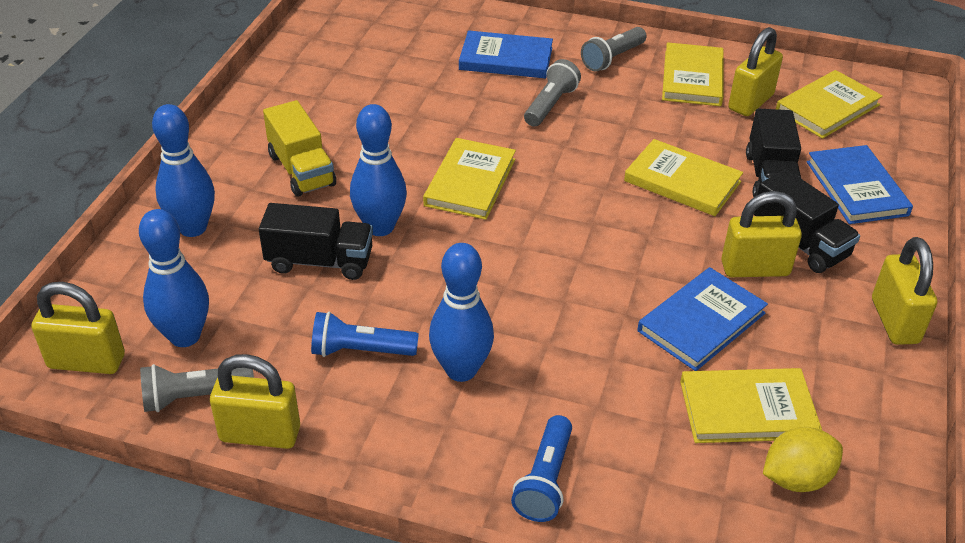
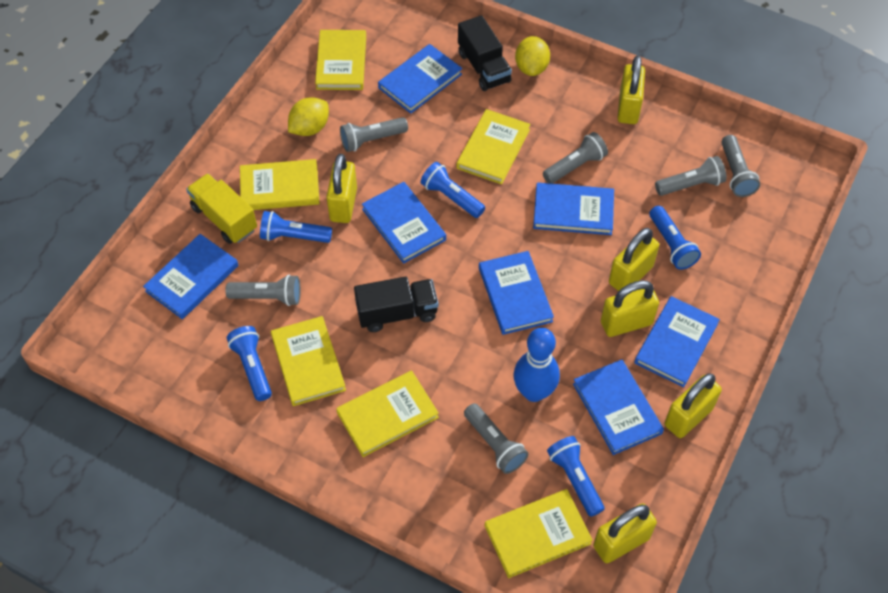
black truck: [259,203,373,280] [746,108,801,197] [754,169,860,273] = 3 -> [354,276,438,332] [458,15,512,91] = 2
blue book: [459,30,553,78] [637,267,768,371] [807,145,913,224] = 3 -> [143,234,239,319] [362,182,446,264] [378,44,462,114] [479,251,554,335] [533,183,614,235] [573,359,664,455] [634,296,720,387] = 7
blue bowling pin: [139,209,209,347] [152,104,215,237] [350,104,407,236] [429,243,494,382] = 4 -> [514,328,560,402] = 1
blue flashlight: [311,311,419,357] [511,415,572,522] = 2 -> [227,326,272,401] [260,211,332,243] [421,162,485,218] [547,436,604,517] [649,206,701,270] = 5
grey flashlight: [140,364,254,412] [524,59,581,127] [581,27,647,71] = 3 -> [225,275,301,306] [340,117,408,152] [464,403,528,474] [543,132,608,184] [655,156,727,196] [721,135,760,197] = 6
yellow book: [423,138,516,220] [624,139,743,216] [662,42,724,106] [680,368,822,443] [776,70,883,139] = 5 -> [240,159,320,210] [271,316,346,406] [315,30,366,90] [336,370,439,457] [457,109,531,184] [485,489,593,578] = 6
yellow lemon: [763,427,843,492] = 1 -> [288,97,329,136] [515,36,550,76] = 2
yellow padlock: [31,282,125,374] [210,354,300,449] [721,191,802,277] [728,27,783,116] [872,237,937,345] = 5 -> [326,154,357,223] [593,503,657,563] [601,280,659,337] [609,228,659,291] [617,56,645,124] [665,373,722,438] = 6

